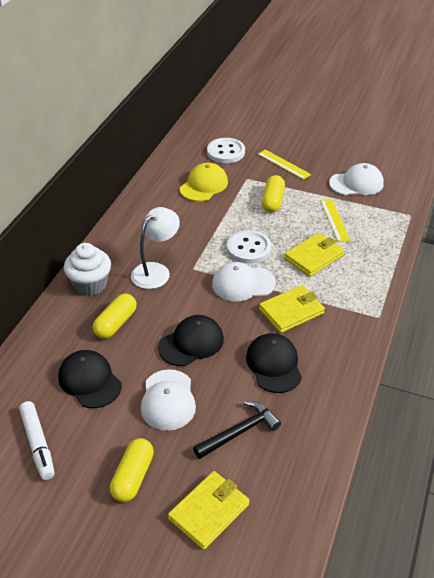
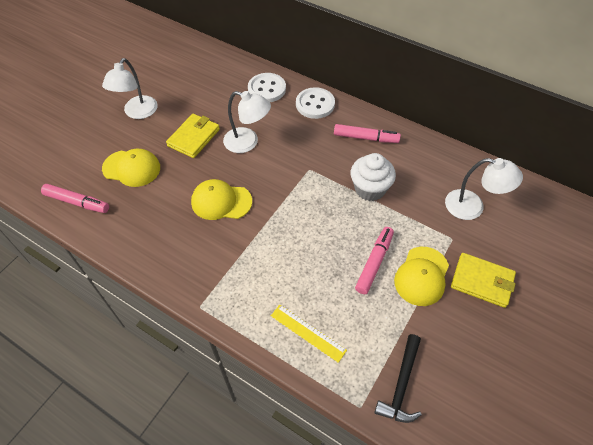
black cap: [58,350,122,408] [158,315,224,366] [246,333,302,393] = 3 -> none = 0
pink marker: none = 0 -> [41,184,109,213] [334,124,401,143] [355,227,394,294] = 3
white cap: [141,369,196,431] [212,262,276,301] [329,163,384,195] = 3 -> none = 0
white lamp: [131,207,180,289] = 1 -> [102,58,158,119] [223,91,271,153] [445,158,523,220] = 3
white marker: [19,401,55,480] = 1 -> none = 0
yellow cap: [180,163,228,202] = 1 -> [102,149,160,187] [191,179,252,220] [394,247,449,306] = 3
yellow capsule: [93,294,137,339] [110,438,154,502] [262,175,285,212] = 3 -> none = 0
yellow ruler: [258,149,311,180] [320,199,351,242] = 2 -> [271,305,347,363] = 1
yellow wallet: [168,471,250,550] [259,285,325,333] [284,233,345,277] = 3 -> [166,114,220,158] [451,253,516,308] = 2

